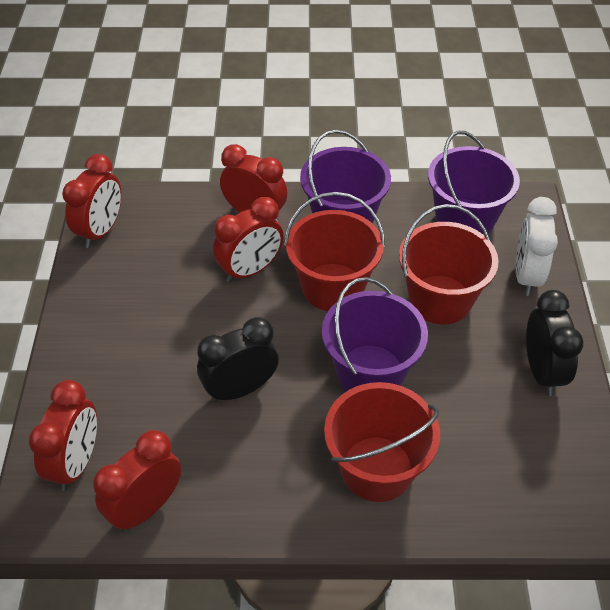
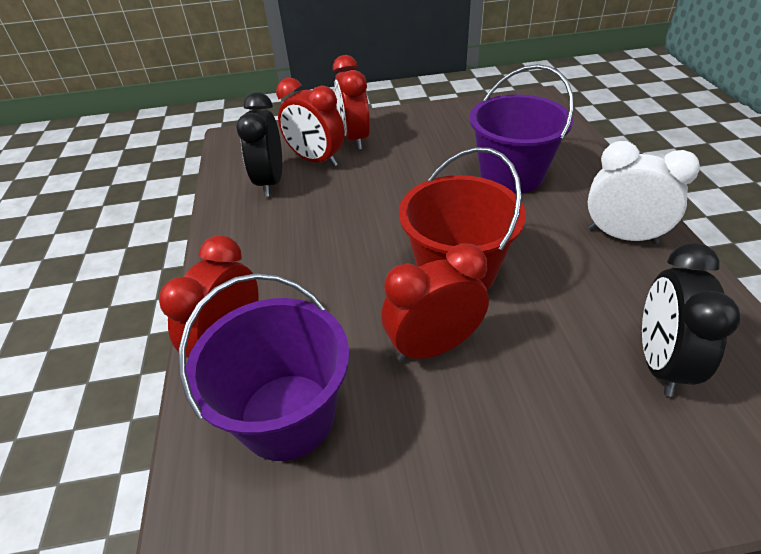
purple bucket: [300,130,391,224] [322,277,428,391] [428,131,520,235] = 3 -> [179,273,349,461] [469,64,574,194] = 2
red bucket: [284,192,385,311] [324,382,440,502] [399,204,499,325] = 3 -> [399,147,526,290] = 1
red clock: [29,380,97,491] [62,154,121,248] [93,430,182,531] [213,197,284,283] [220,144,288,222] = 5 -> [159,236,259,358] [276,78,345,167] [333,55,370,150] [381,243,489,362] = 4

